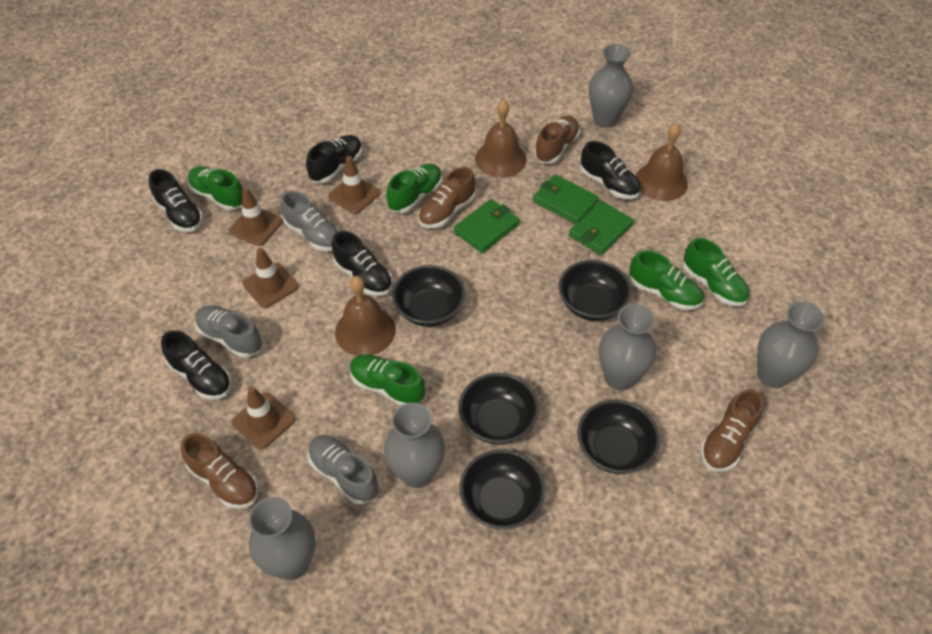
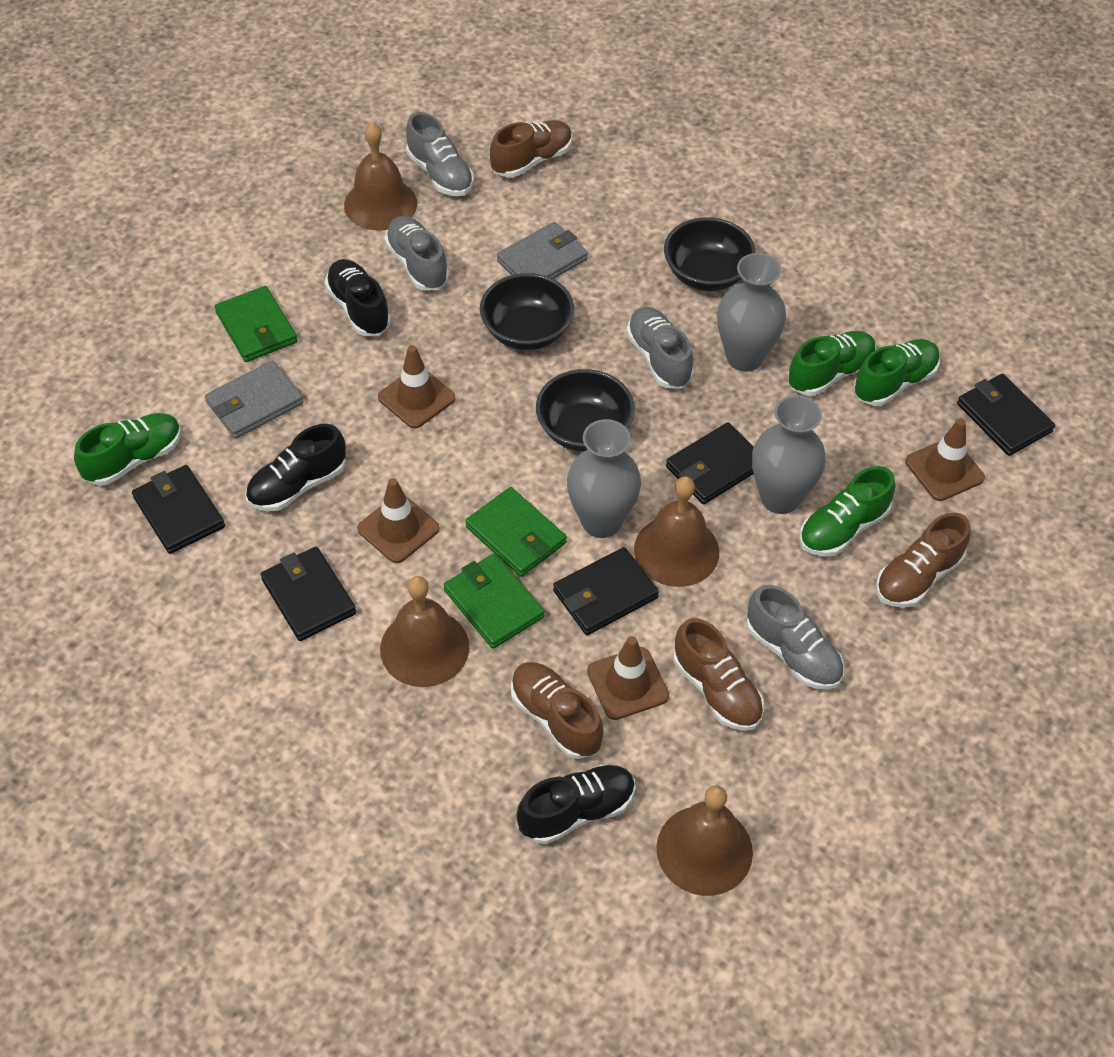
black bowl: [392,265,465,327] [459,373,539,445] [459,449,545,529] [559,260,632,321] [577,400,660,474] = 5 -> [480,273,574,350] [536,369,635,452] [664,217,756,291] = 3
black shoe: [149,169,203,232] [161,330,232,400] [306,135,362,183] [331,231,393,296] [580,141,640,199] = 5 -> [245,424,346,512] [325,259,391,336] [516,764,635,844] = 3
black wallet: none = 0 -> [132,465,225,554] [261,547,356,641] [553,547,659,635] [666,422,754,505] [957,374,1055,456] = 5
brown bell: [335,276,396,356] [475,100,527,178] [635,123,688,201] = 3 -> [344,122,417,231] [380,576,469,687] [634,476,719,587] [656,785,753,896] = 4
green shoe: [188,166,243,210] [350,354,425,406] [386,164,442,213] [629,250,703,310] [683,238,749,306] = 5 -> [74,413,182,486] [788,331,876,396] [799,466,895,557] [853,339,940,406] = 4
grey shoe: [195,305,263,358] [280,191,340,251] [308,435,379,504] = 3 -> [384,216,449,290] [406,112,474,196] [626,307,694,389] [746,585,844,690] = 4
grey vase: [249,497,316,580] [384,403,445,488] [589,44,633,128] [599,304,656,391] [757,301,824,388] = 5 -> [567,419,641,538] [717,253,786,372] [752,395,826,514] = 3
grey wallet: none = 0 -> [205,361,304,439] [497,222,588,279] = 2

